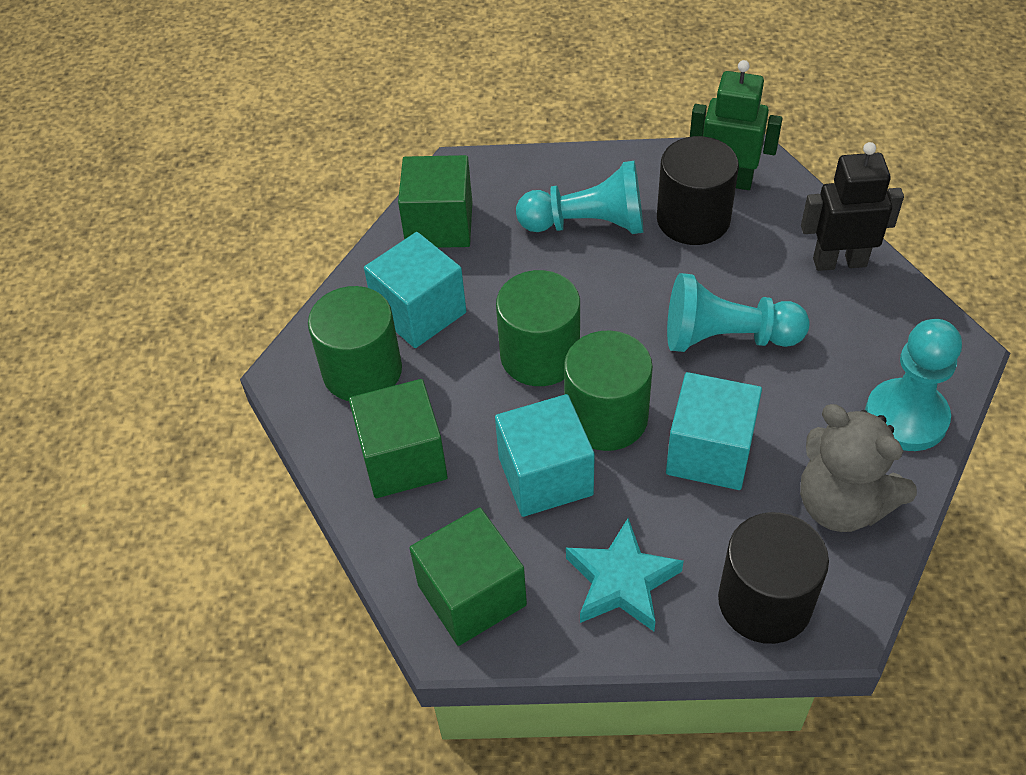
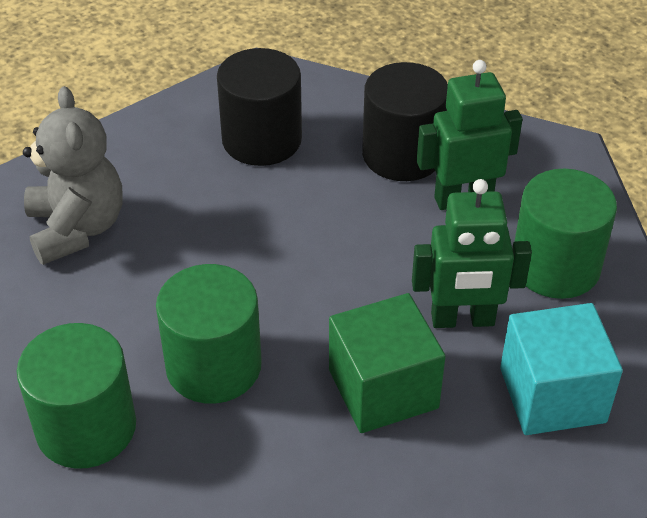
black robot: [801,142,904,271] = 1 -> none = 0
green cube: [349,379,448,498] [398,155,472,248] [409,507,527,646] = 3 -> [329,293,446,433] = 1
green robot: [690,60,783,190] = 1 -> [412,179,532,328] [417,60,523,210] = 2
turquoise cube: [364,232,466,348] [495,394,595,517] [666,372,762,490] = 3 -> [500,303,623,435] = 1
turquoise pawn: [516,160,643,234] [667,273,810,352] [865,319,962,451] = 3 -> none = 0
turquoise star: [566,518,684,631] = 1 -> none = 0

